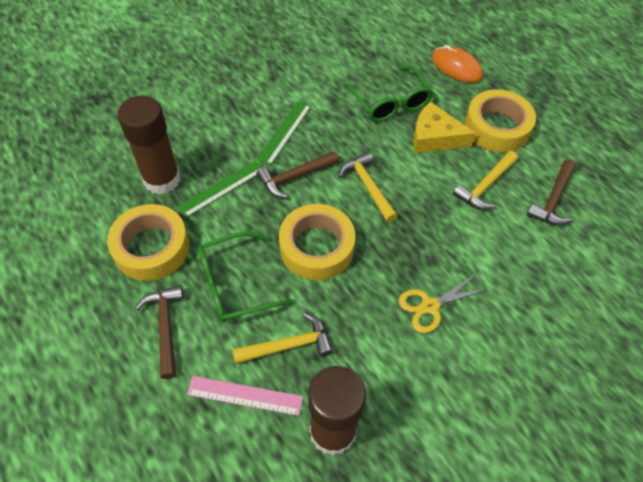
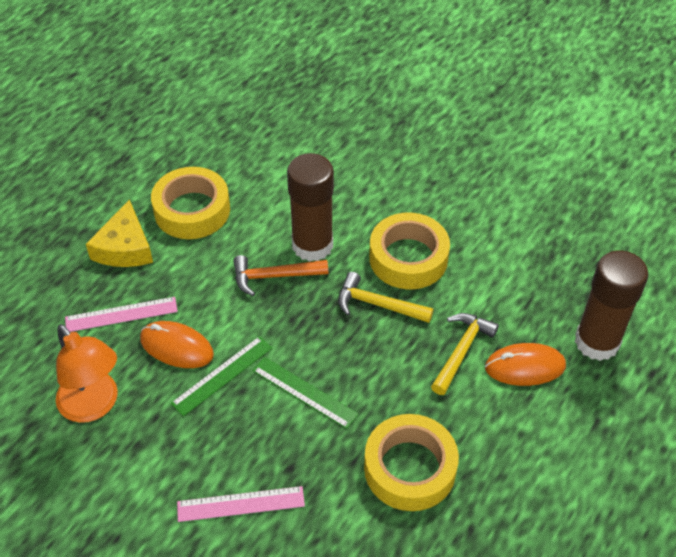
brown hammer: [136,285,184,379] [256,151,339,198] [527,159,576,225] = 3 -> none = 0
green glasses: [198,232,294,322] [344,66,433,122] = 2 -> none = 0
orange hammer: none = 0 -> [233,255,328,296] = 1
orange lamp: none = 0 -> [56,324,118,423] = 1
orange mouse: [432,45,483,83] = 1 -> [140,321,214,368] [485,343,566,386] = 2
pink ruler: [187,376,303,416] = 1 -> [65,297,178,332] [177,486,305,522] = 2
yellow hammer: [232,313,333,364] [338,152,398,222] [453,151,518,210] = 3 -> [338,272,433,323] [431,313,499,395] = 2
yellow scissors: [398,274,487,333] = 1 -> none = 0

